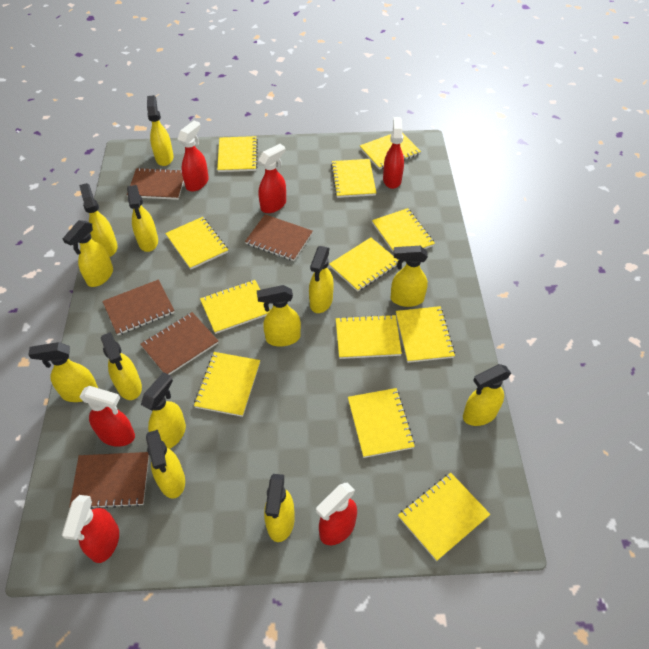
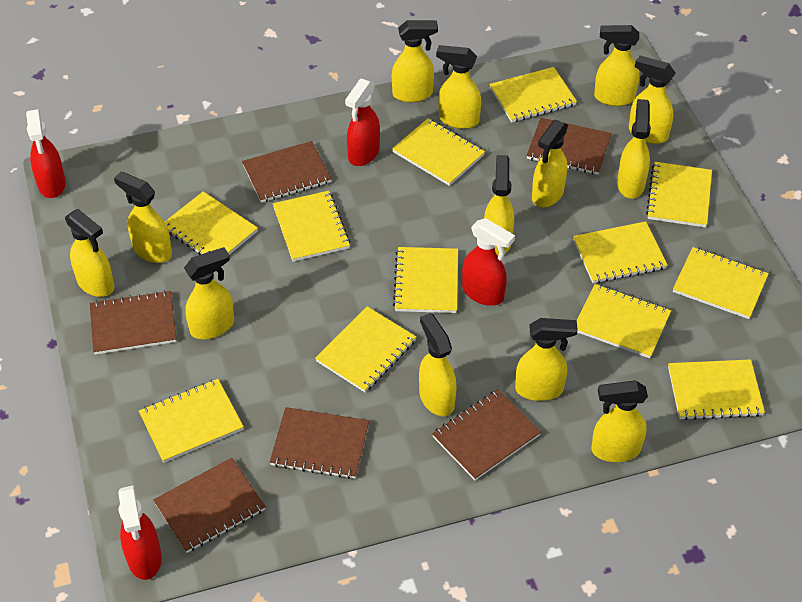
brown notebook: [69,452,149,509] [102,279,175,335] [127,167,184,200] [140,312,218,375] [245,214,313,261] = 5 -> [90,290,177,355] [153,458,266,553] [242,141,332,203] [270,407,369,479] [432,389,541,480] [527,118,612,175] = 6
red spray bottle: [62,495,119,563] [79,386,135,447] [177,121,209,192] [258,144,286,213] [316,483,357,545] [383,117,404,189] = 6 -> [26,109,66,198] [118,485,162,580] [345,78,380,166] [462,218,515,306] = 4

